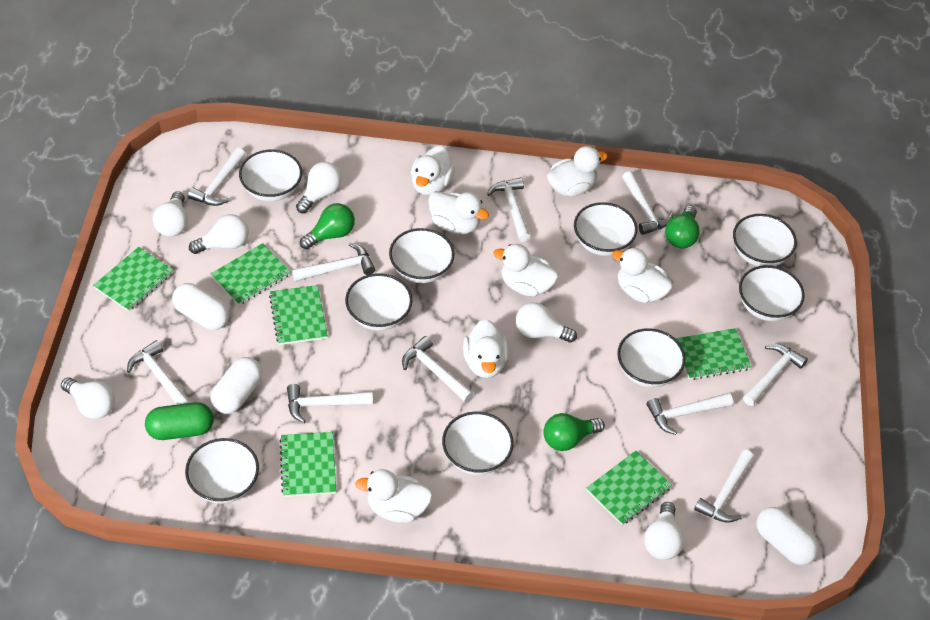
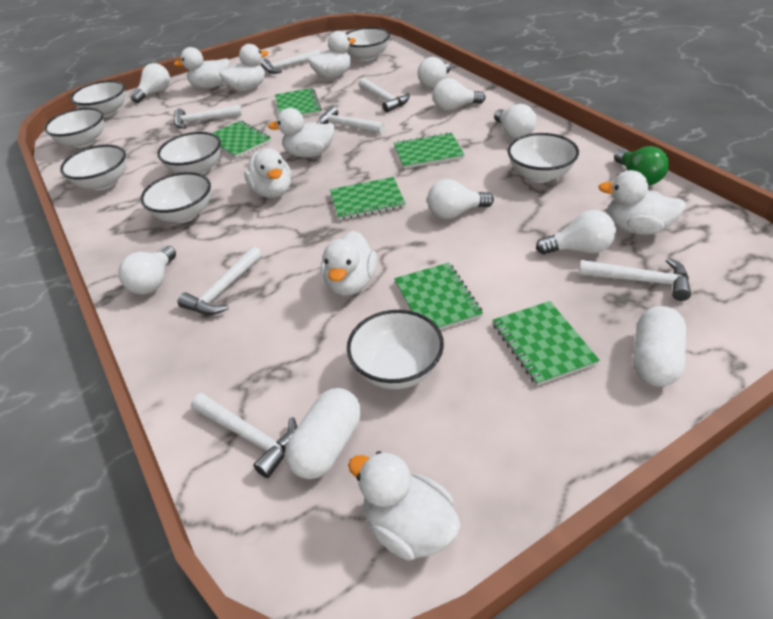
green capsule: [145,402,214,440] = 1 -> none = 0
green light bulb: [300,203,355,249] [543,413,605,451] [665,206,700,248] = 3 -> [614,146,669,185] = 1
white bowl: [185,438,259,504] [239,150,302,202] [345,273,412,331] [389,228,454,283] [442,412,514,475] [574,202,637,256] [617,328,685,388] [733,214,797,266] [739,265,805,321] = 9 -> [44,108,104,148] [60,145,126,190] [71,80,125,118] [140,172,211,223] [157,132,221,175] [346,27,390,61] [347,310,444,389] [508,133,579,183] = 8
white capsule: [172,283,229,330] [210,357,262,414] [756,507,819,565] = 3 -> [285,388,361,479] [633,306,686,387] = 2
white duck: [355,469,433,523] [411,145,455,195] [428,191,489,234] [463,319,509,378] [493,244,559,296] [547,146,607,196] [612,247,673,303] = 7 -> [174,47,230,89] [219,44,268,92] [244,148,292,198] [268,108,335,158] [308,31,356,78] [321,231,377,296] [348,451,461,561] [598,170,686,235] = 8
white hammer: [127,340,191,405] [188,148,245,206] [287,384,373,423] [292,243,375,282] [402,336,474,402] [487,177,531,242] [622,171,674,235] [647,393,733,435] [694,450,754,523] [743,344,808,406] = 10 -> [174,105,242,129] [178,246,262,315] [191,393,297,478] [261,49,320,74] [317,106,385,134] [359,78,410,112] [578,258,691,301] = 7
white light bulb: [61,377,115,419] [153,191,188,237] [189,214,249,254] [296,162,342,213] [516,302,577,343] [644,502,684,560] = 6 -> [119,246,176,294] [130,63,170,103] [418,57,451,88] [427,179,494,219] [433,78,485,111] [494,104,537,139] [536,210,616,254] = 7

